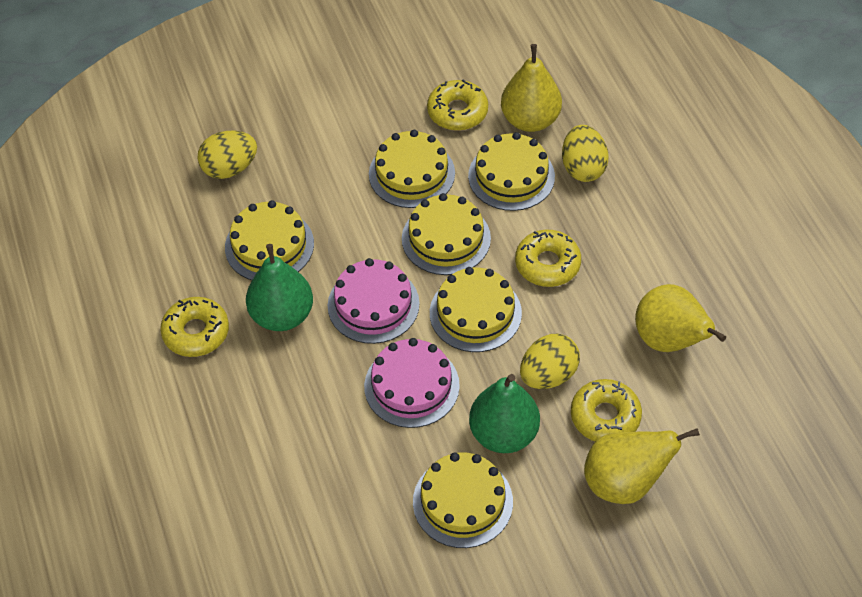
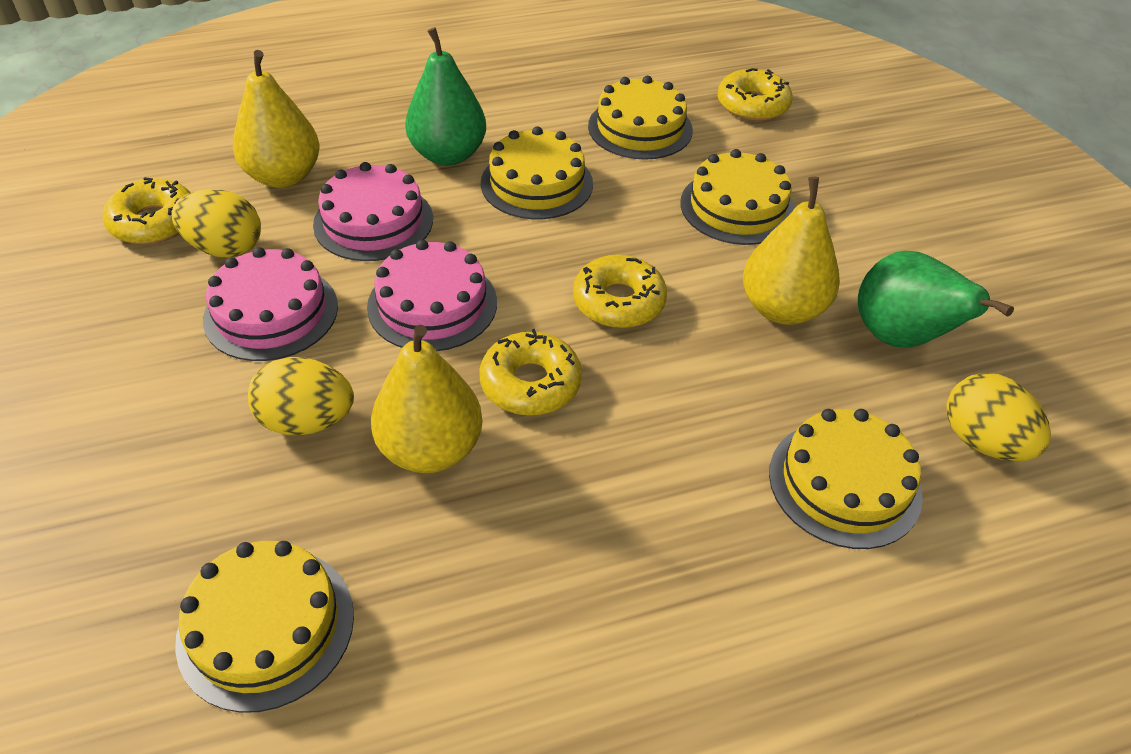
pink cake: [328,258,420,344] [364,338,460,428] = 2 -> [203,247,338,361] [313,162,433,261] [367,240,497,351] = 3
yellow cake: [225,200,314,280] [369,130,455,208] [402,193,491,275] [413,452,513,548] [430,267,522,352] [468,132,555,211] = 6 -> [175,541,354,713] [481,126,593,219] [588,76,693,160] [680,149,795,245] [769,409,923,549] = 5

